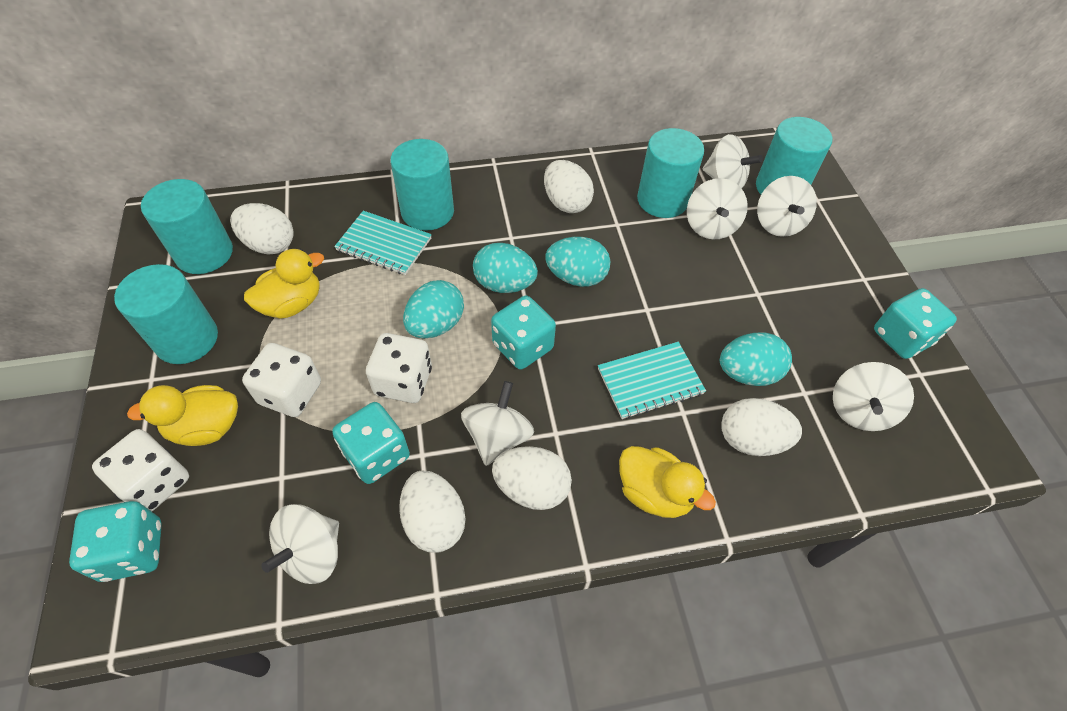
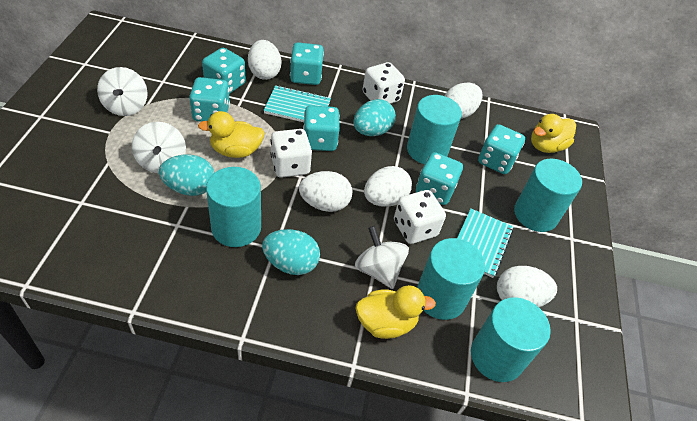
turquoise dice: [69,501,162,582] [332,402,410,484] [491,296,556,370] [874,288,957,359] = 4 -> [189,77,230,122] [202,48,246,94] [290,42,324,85] [303,105,340,151] [416,152,463,205] [478,124,525,174] = 6
turquoise egg: [403,280,464,338] [473,243,538,293] [545,237,611,287] [720,332,792,386] = 4 -> [159,155,215,196] [262,229,320,275] [353,99,396,136] = 3
white spinning top: [261,504,339,584] [461,381,534,466] [687,178,748,239] [702,134,763,189] [757,176,817,237] [833,362,914,431] = 6 -> [97,67,148,116] [132,122,186,173] [355,226,409,289] = 3

